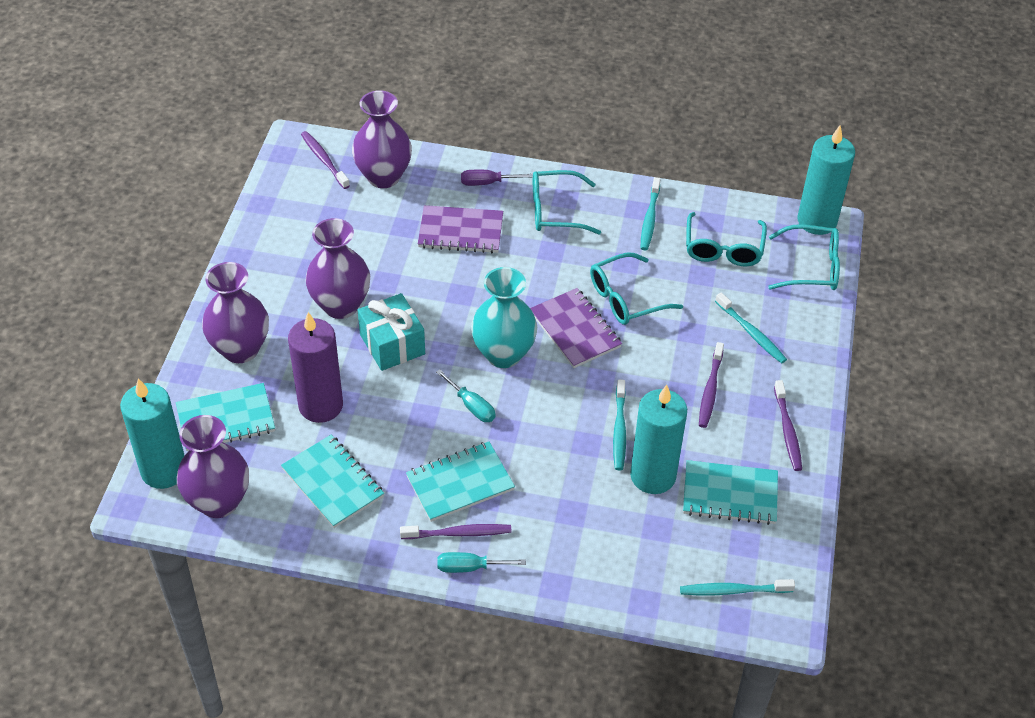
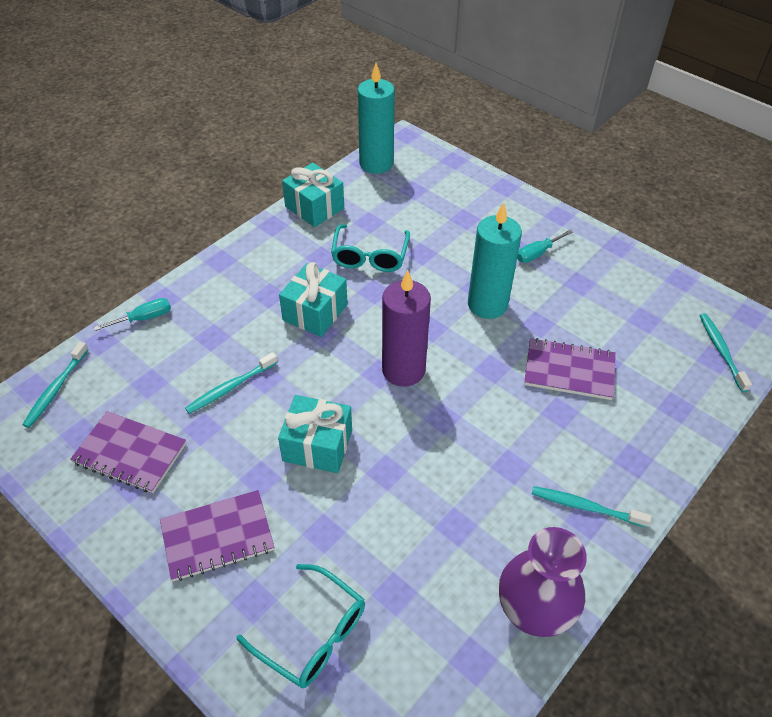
purple notebook: [418,205,503,253] [530,288,622,368] = 2 -> [70,411,186,493] [160,490,274,581] [524,338,616,400] = 3
purple screwdriver: [461,170,533,186] = 1 -> none = 0
purple toothbrush: [301,131,350,189] [400,524,511,539] [699,342,724,428] [774,380,802,471] = 4 -> none = 0
purple vase: [177,415,249,518] [202,262,269,363] [305,218,370,319] [352,90,412,188] = 4 -> [499,527,587,637] = 1
turquoise candle: [120,378,185,489] [630,385,687,494] [798,125,855,235] = 3 -> [358,63,395,174] [468,203,522,319] = 2
turquoise gift: [358,293,425,371] = 1 -> [278,395,352,473] [279,262,347,337] [282,163,344,227] = 3
turquoise glasses: [533,170,601,234] [590,253,683,325] [686,212,767,266] [768,225,840,290] = 4 -> [236,564,365,688] [331,224,410,272] = 2
turquoise notebook: [176,383,275,451] [281,435,384,528] [406,442,515,522] [683,460,778,525] = 4 -> none = 0
turquoise vase: [471,267,537,368] = 1 -> none = 0

